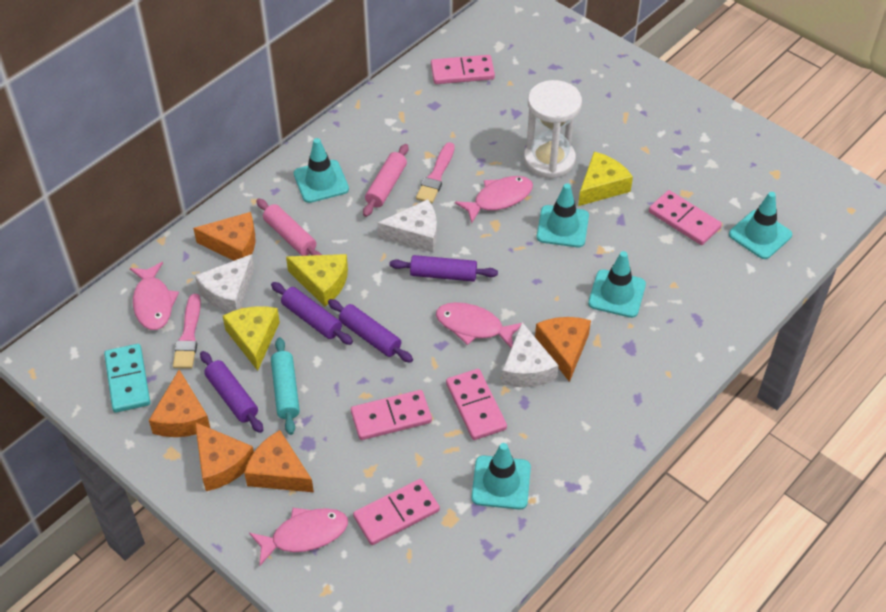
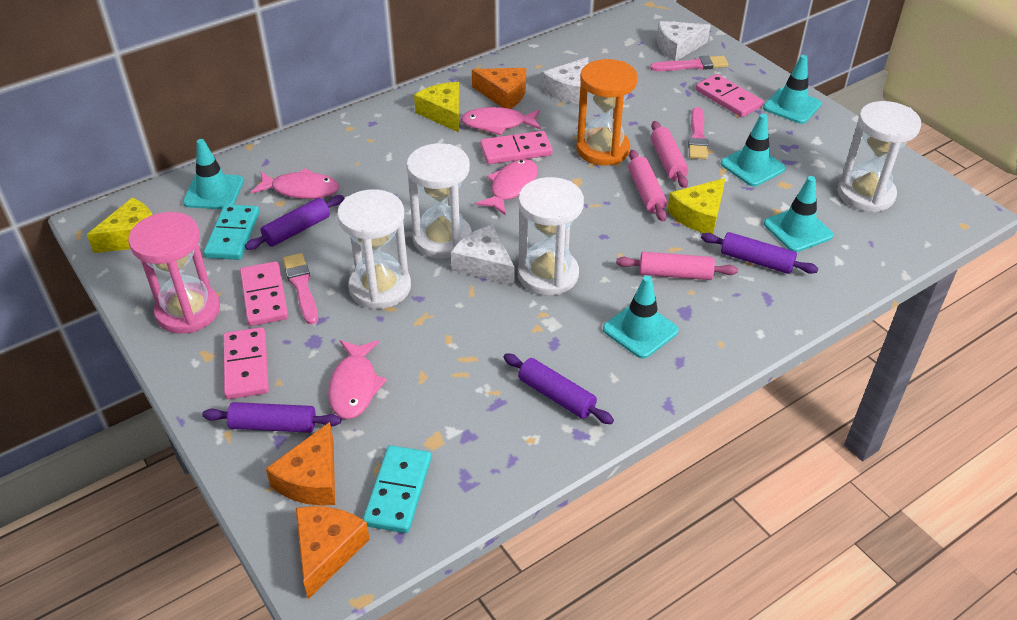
orange cheese: [149,370,210,437] [193,212,255,261] [195,422,254,491] [244,430,314,492] [535,317,591,382] = 5 -> [266,422,335,506] [296,506,370,599] [472,68,526,109] = 3
orange hourglass: none = 0 -> [576,59,638,166] = 1
pink brush: [173,294,201,369] [416,142,455,203] = 2 -> [283,253,318,325] [650,56,728,71] [688,107,708,159] = 3
pink domino: [351,390,432,440] [353,479,440,545] [431,55,495,84] [446,369,507,440] [649,190,722,245] = 5 -> [223,327,269,399] [240,261,288,326] [480,131,553,164] [696,74,763,117] = 4
pink hourglass: none = 0 -> [129,212,220,334] = 1
pink rolling pin: [256,198,322,256] [363,144,408,217] = 2 -> [616,252,738,280] [628,150,667,221] [651,121,688,188] = 3
turquoise domino: [104,344,150,413] = 1 -> [204,204,260,260] [363,445,431,533] = 2
turquoise rolling pin: [271,337,300,435] = 1 -> none = 0
white hourglass: [524,80,582,179] = 1 -> [337,189,411,309] [406,143,472,258] [518,177,584,296] [838,101,921,212] = 4

